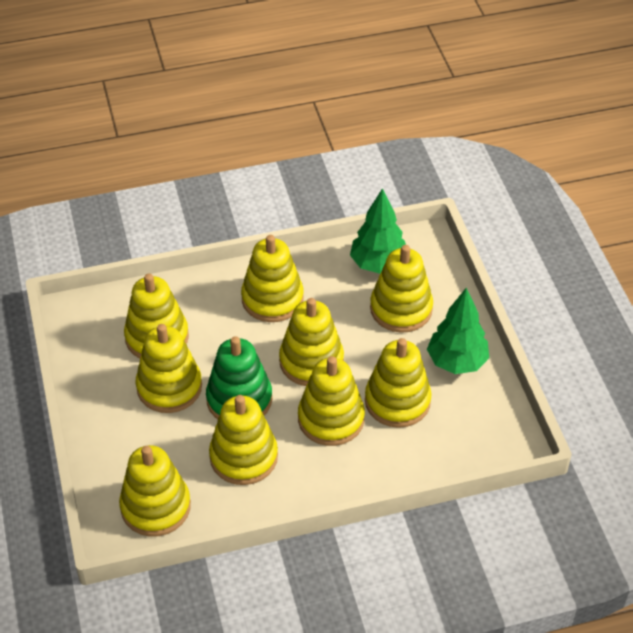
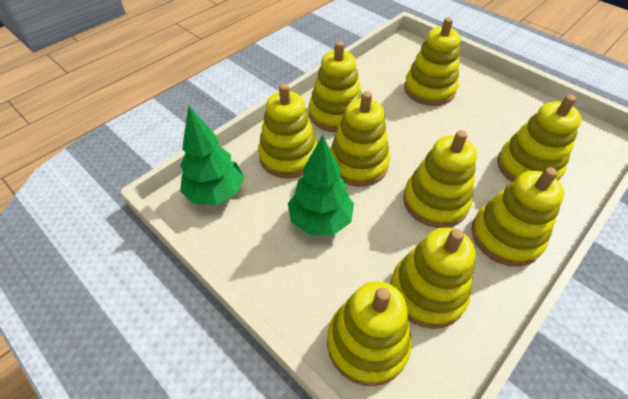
green stacking toy: [206,336,272,419] = 1 -> none = 0

